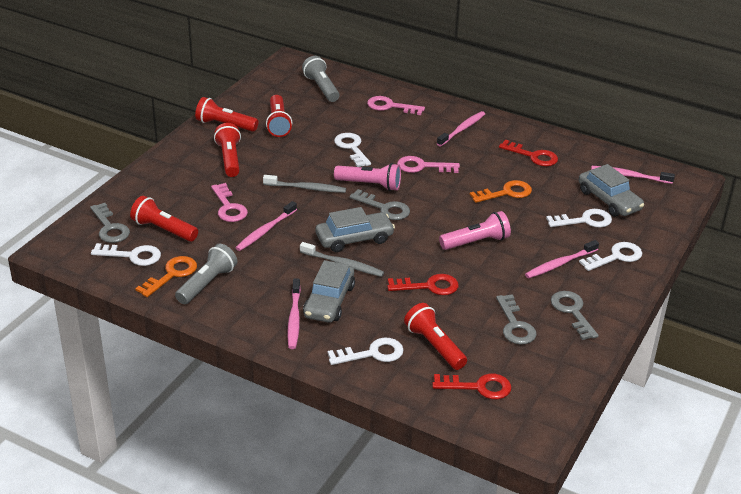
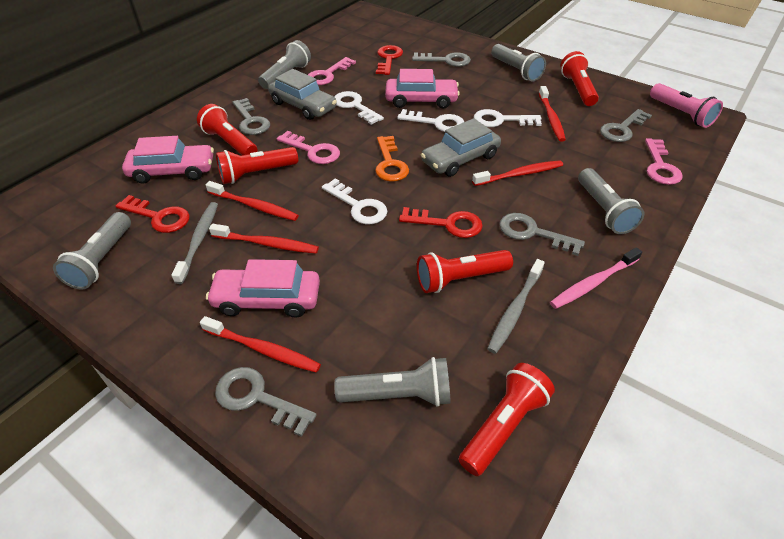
grey car: [303,260,355,323] [316,207,395,252] [579,164,644,217] = 3 -> [268,69,337,120] [421,118,501,177] = 2
grey flashlight: [175,244,237,304] [302,56,340,102] = 2 -> [53,212,131,290] [258,40,311,89] [334,357,451,407] [491,44,546,82] [578,168,644,234] = 5
grey key: [90,203,130,243] [349,189,410,220] [496,294,537,344] [551,291,599,340] = 4 -> [215,367,317,437] [233,98,270,135] [412,52,471,67] [499,213,585,256] [600,109,652,142] = 5
orange key: [135,256,197,297] [470,180,532,203] = 2 -> [375,136,409,181] = 1
pink car: none = 0 -> [122,136,214,184] [206,259,320,318] [385,69,460,108] = 3
pink flashlight: [334,163,401,191] [439,211,511,250] = 2 -> [650,83,723,128] = 1
pink toothbrush: [235,201,297,251] [287,279,301,349] [437,111,485,146] [525,240,599,278] [591,166,675,184] = 5 -> [550,247,642,309] = 1
red toothbrush: none = 0 -> [200,316,321,373] [206,181,299,221] [209,224,319,254] [472,160,563,186] [539,86,566,142] = 5
white key: [91,243,161,266] [327,338,403,365] [334,133,371,167] [546,209,612,227] [579,242,642,271] = 5 -> [322,178,387,224] [334,91,384,125] [397,109,464,132] [474,109,542,127] = 4

